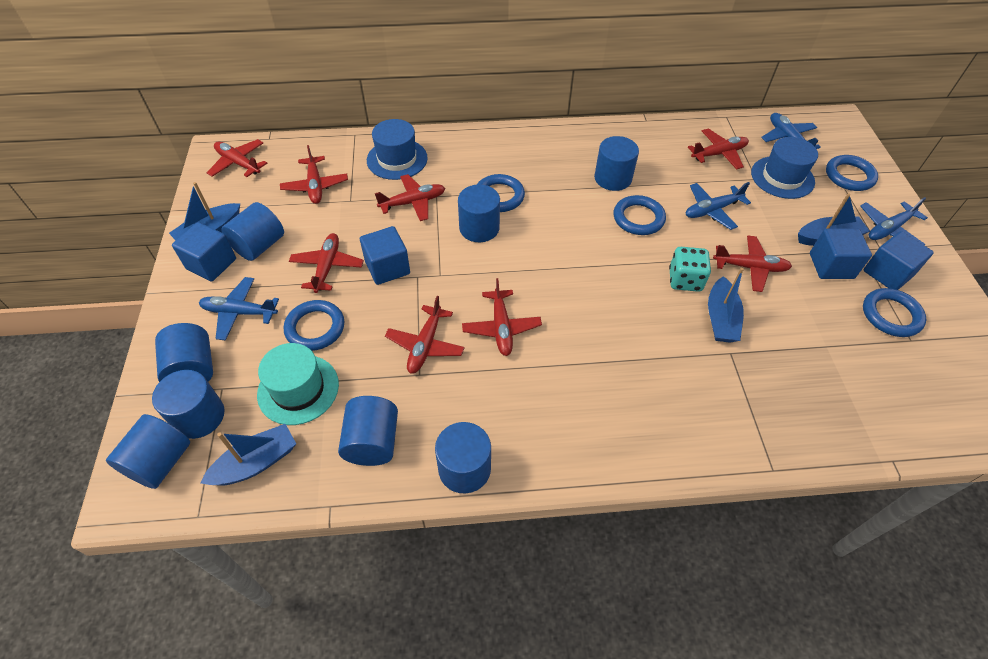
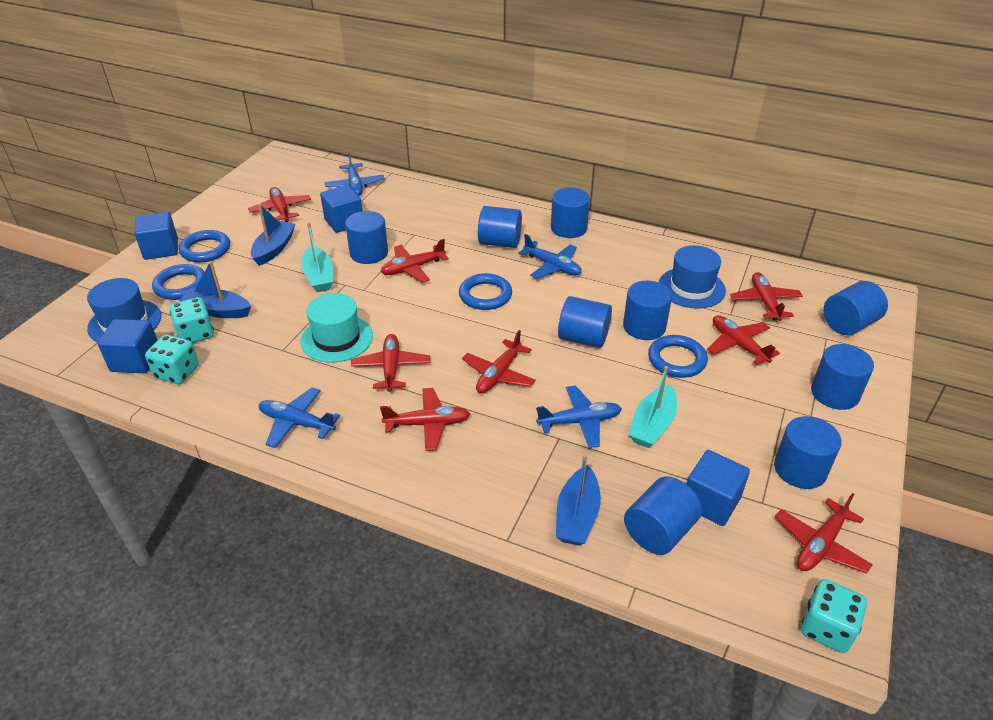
blue boat: [169,182,240,241] [200,424,296,486] [708,268,744,343] [798,193,870,246] = 4 -> [179,261,251,318] [251,204,295,266] [556,454,601,546] = 3
blue cylinder: [106,414,190,489] [152,370,225,439] [155,323,213,382] [222,202,284,261] [338,396,398,466] [435,422,491,493] [458,184,500,242] [594,136,639,191] = 8 -> [345,211,388,264] [478,206,522,248] [551,187,590,238] [558,296,612,348] [623,281,672,340] [624,476,702,555] [774,416,842,489] [811,344,874,410] [823,281,888,335] = 9
blue ring: [284,300,344,351] [477,174,525,212] [614,195,666,235] [826,155,878,191] [863,288,926,337] = 5 -> [152,264,205,300] [179,230,230,263] [459,273,512,310] [648,335,708,378] = 4
turquoise boat: none = 0 -> [301,222,333,292] [629,366,677,448] = 2
turquoise dice: [669,247,711,292] = 1 -> [145,335,199,384] [170,297,214,343] [801,579,867,653] = 3

